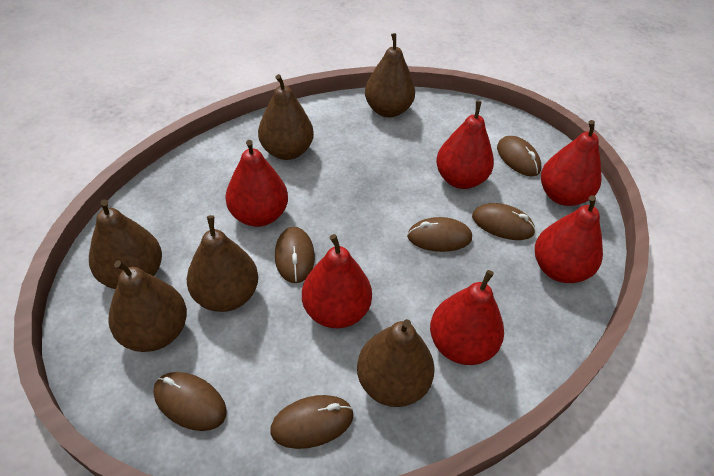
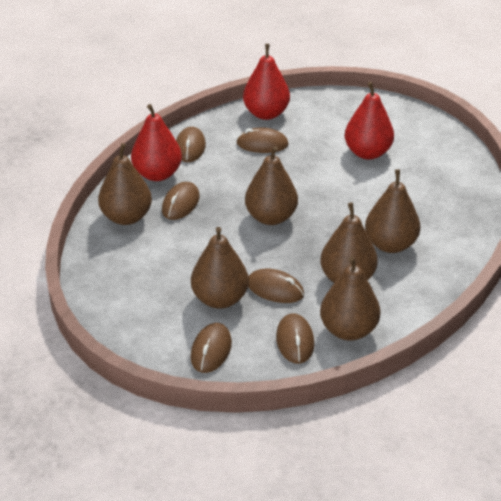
red pear: [225,140,288,227] [302,234,372,328] [430,270,504,365] [436,101,494,189] [535,195,603,283] [541,120,602,206] = 6 -> [131,104,182,181] [243,44,290,120] [345,82,394,159] = 3

